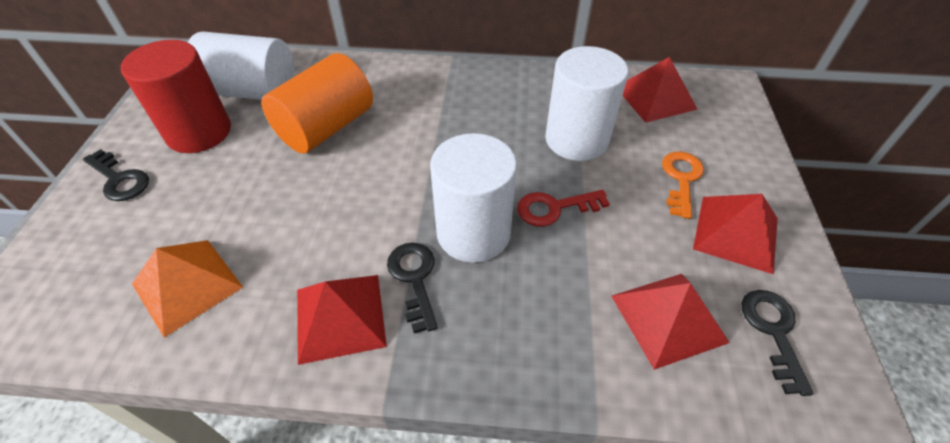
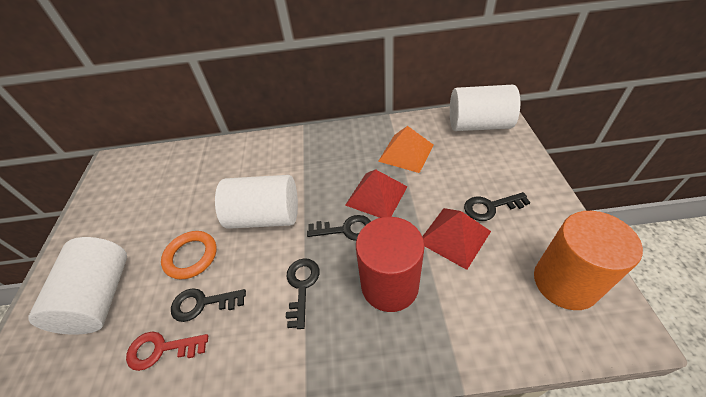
black key: [83,149,149,201] [387,243,437,333] [742,290,814,396] = 3 -> [171,288,246,322] [286,258,320,329] [307,215,371,241] [464,192,531,221] = 4
orange key: [662,152,704,219] = 1 -> none = 0
orange ring: none = 0 -> [161,231,217,280] = 1
red pyramid: [297,275,387,365] [611,274,730,370] [623,57,698,123] [693,194,778,274] = 4 -> [345,169,408,218] [422,208,491,270] = 2

